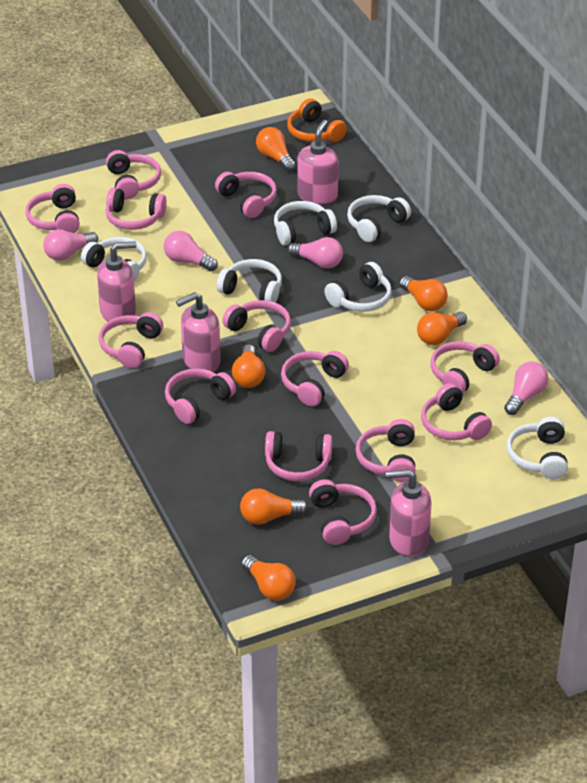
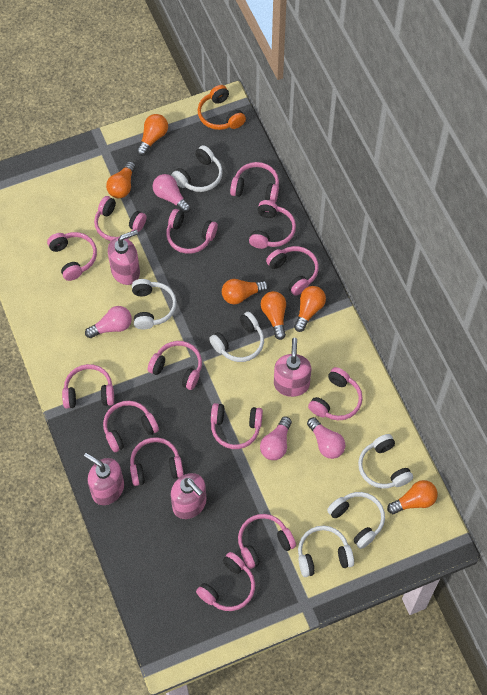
pink headphones: [25,184,80,233] [99,312,163,368] [106,150,161,199] [106,188,167,230] [165,368,236,424] [215,172,277,218] [222,300,291,352] [265,431,332,481] [281,351,349,406] [309,479,377,545] [355,419,416,482] [421,383,492,440] [430,341,500,393] = 13 -> [47,232,97,281] [62,364,114,409] [94,196,147,241] [103,401,159,452] [130,437,184,486] [148,341,202,390] [166,209,218,254] [196,552,255,611] [211,403,263,449] [230,162,279,203] [238,514,296,569] [249,200,296,249] [266,246,319,296] [308,367,363,420] = 14

